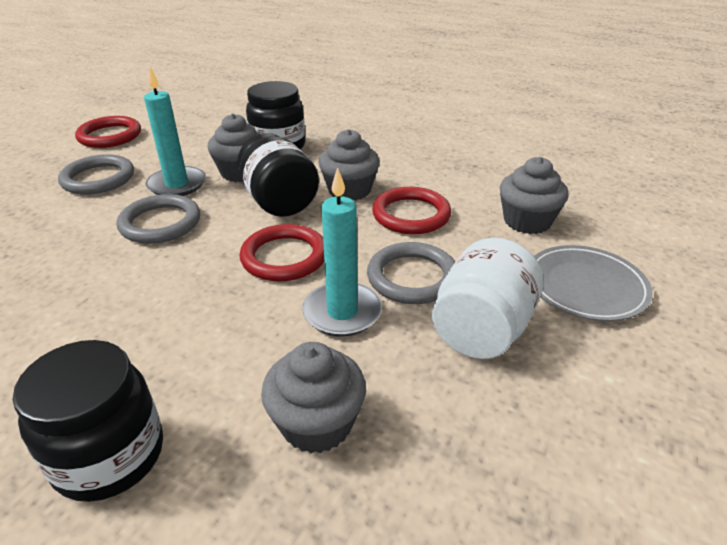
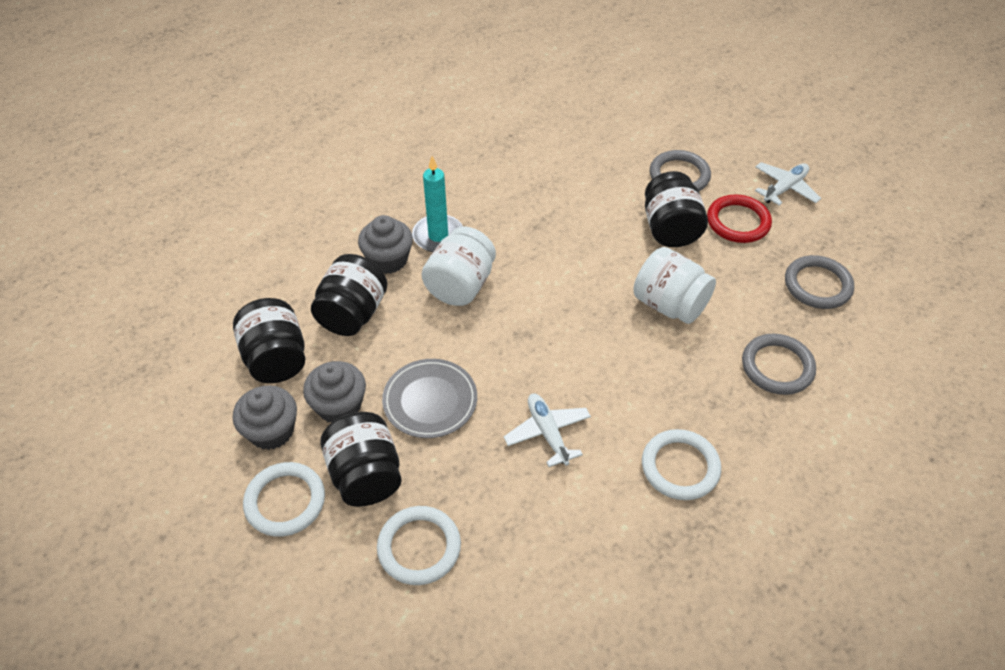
black jar: [13,340,163,502] [237,133,319,217] [246,81,305,149] = 3 -> [233,298,305,383] [311,254,387,336] [320,412,402,507] [645,171,708,247] = 4
grey cupcake: [208,114,261,182] [261,342,366,453] [318,129,380,201] [500,157,569,234] = 4 -> [233,385,297,450] [303,361,366,423] [358,215,413,274] = 3
red ring: [75,116,141,148] [240,224,325,281] [372,187,451,234] = 3 -> [707,195,772,243] = 1
turquoise candle: [144,66,206,196] [302,167,382,336] = 2 -> [412,156,463,252] = 1
white jar: [432,238,543,359] = 1 -> [421,226,496,306] [634,247,716,324] = 2
white plane: none = 0 -> [504,393,591,467] [755,162,821,206] = 2
white ring: none = 0 -> [243,462,325,537] [377,506,461,585] [642,429,721,500] = 3

